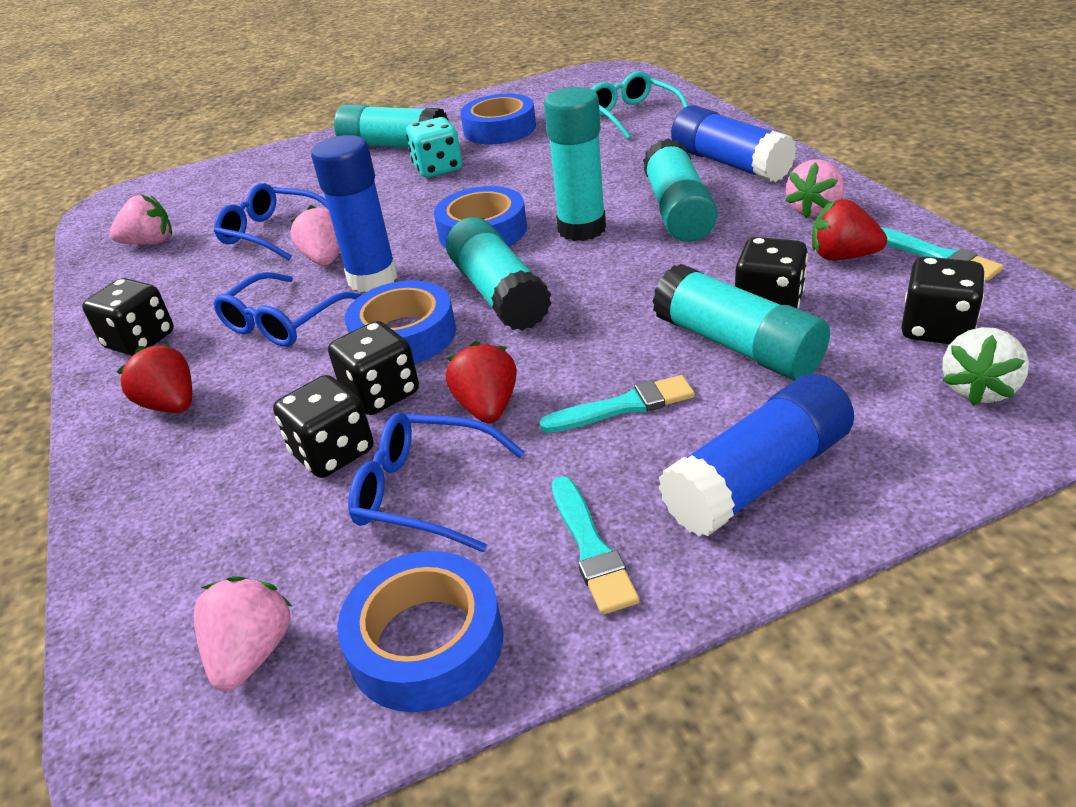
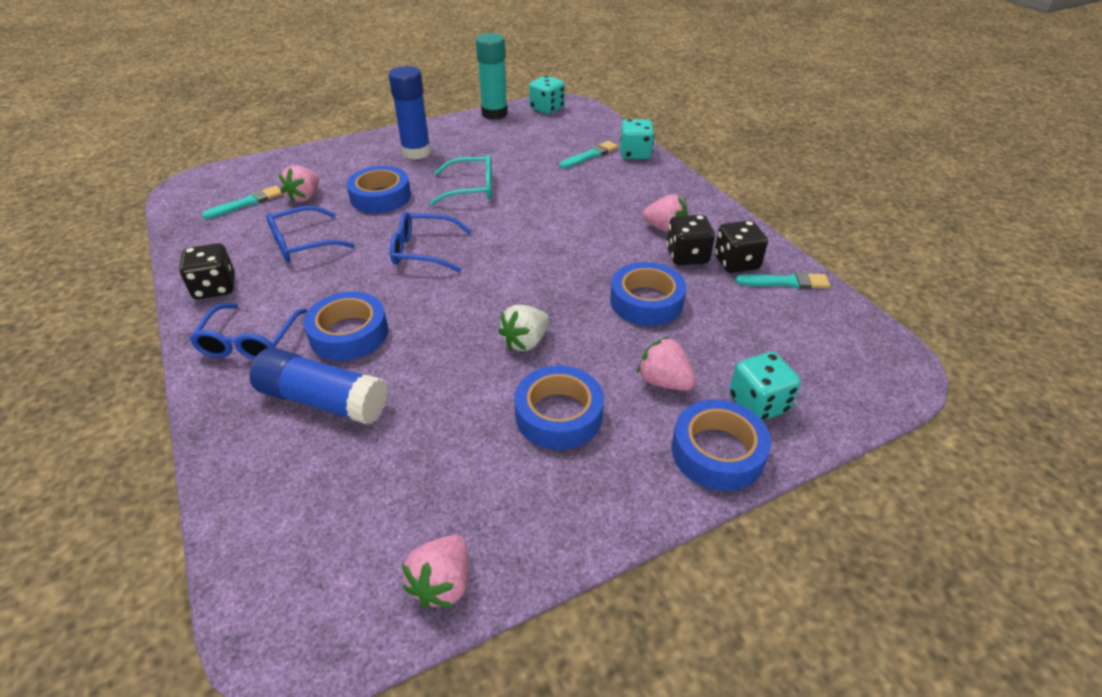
black dice: [82,278,174,356] [273,375,373,478] [328,321,419,415] [735,237,808,309] [901,256,985,344] = 5 -> [179,243,235,299] [666,215,715,265] [714,220,768,273] = 3
blue glue stick: [311,135,398,292] [658,374,854,537] [671,105,797,183] = 3 -> [249,348,388,424] [389,66,431,160] = 2
blue tape: [337,551,503,712] [345,280,456,364] [434,186,527,248] [460,94,536,144] = 4 -> [304,292,388,361] [346,166,411,213] [514,365,604,450] [610,262,686,326] [672,399,771,491] = 5
red strawberry: [117,344,192,413] [446,341,517,424] [812,199,887,260] = 3 -> none = 0
turquoise dice: [406,117,462,177] = 1 -> [529,76,565,114] [620,119,654,159] [729,352,801,421] = 3
turquoise glue stick: [334,104,448,148] [446,217,552,331] [544,87,606,241] [643,138,718,242] [652,264,830,381] = 5 -> [476,33,508,120] = 1

